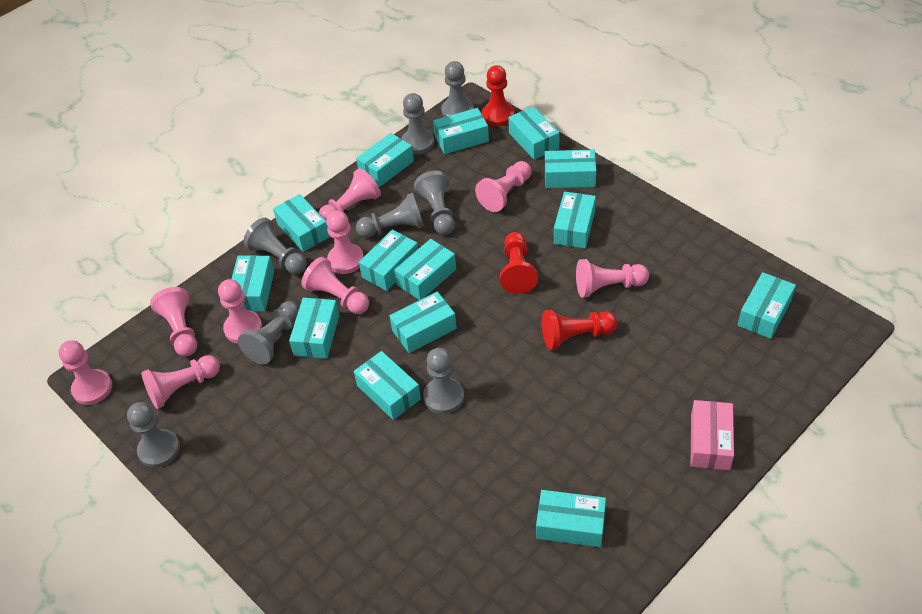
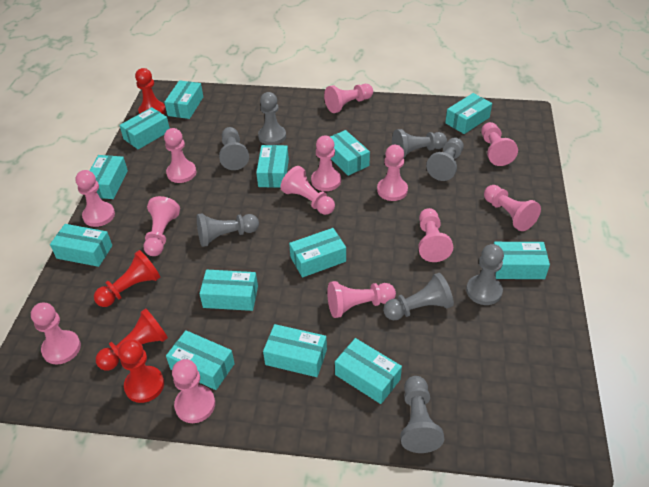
pink box: [691,400,734,470] = 1 -> none = 0
pink pawn: [59,340,112,405] [141,355,220,409] [150,287,197,357] [218,279,262,343] [301,257,369,314] [319,168,381,220] [326,210,364,274] [475,161,532,212] [576,259,649,298] = 9 -> [31,303,81,365] [76,170,115,227] [144,196,180,256] [164,128,196,183] [172,359,215,423] [280,166,335,215] [311,135,341,191] [324,84,373,113] [327,281,396,318] [377,145,408,201] [418,208,453,262] [481,122,518,166] [484,185,541,231] = 13
red pawn: [482,65,514,126] [500,232,538,294] [542,310,617,350] = 3 -> [94,250,160,307] [96,308,168,371] [118,339,164,403] [135,68,166,115] = 4
turquoise box: [231,255,274,311] [273,194,330,252] [289,298,340,359] [354,351,421,420] [356,133,414,187] [359,230,418,291] [390,292,457,353] [394,239,456,300] [433,108,489,154] [508,106,559,160] [536,490,606,547] [545,150,596,188] [554,192,596,248] [738,272,796,339] = 14 -> [50,224,112,267] [89,155,128,199] [119,107,170,150] [164,80,203,119] [166,330,235,390] [199,270,258,311] [256,145,289,188] [263,324,327,377] [289,228,346,278] [330,130,370,176] [335,338,402,404] [445,93,492,134] [494,242,550,279] = 13

